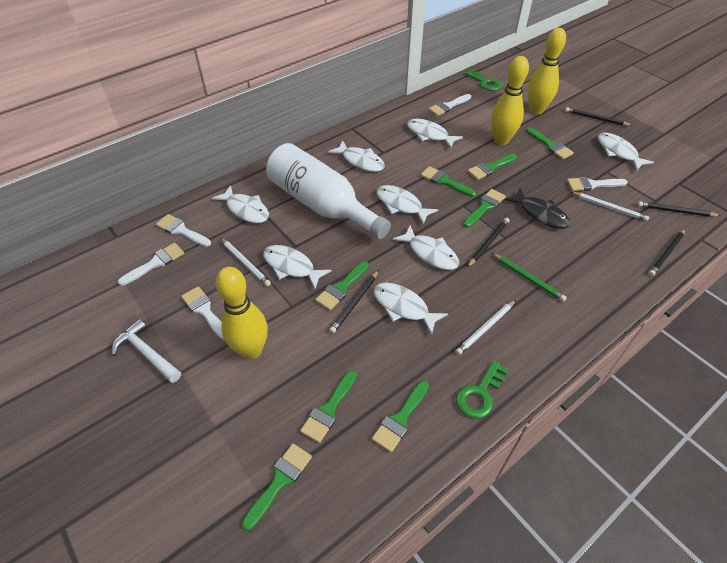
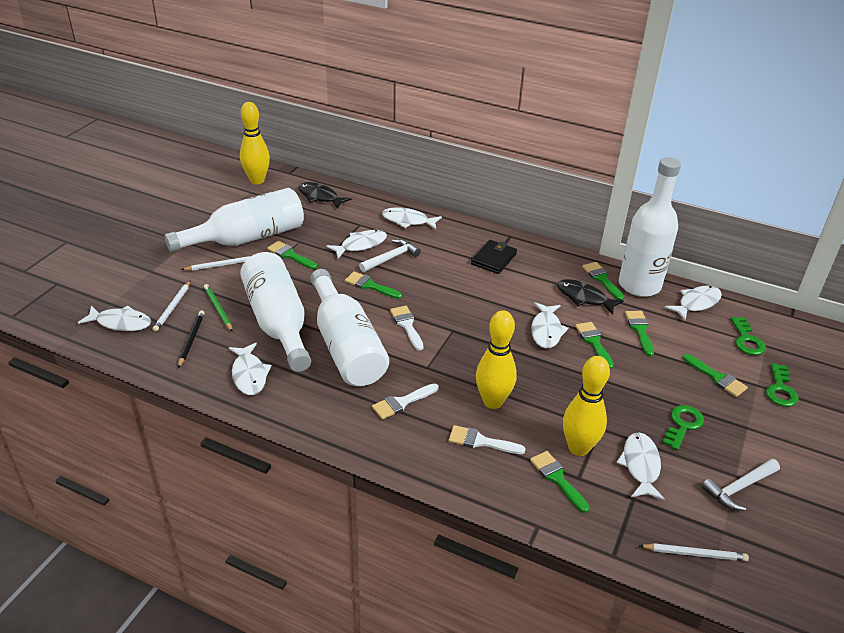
black fish: [505,188,570,229] = 1 -> [298,182,351,209] [557,279,624,315] = 2
black pencil: [329,270,379,333] [467,218,509,268] [565,107,633,126] [637,201,721,217] [648,229,685,276] = 5 -> [178,310,204,368] = 1
black wallet: none = 0 -> [471,240,517,274] = 1
green brush: [242,443,312,531] [300,370,357,443] [315,261,369,310] [372,381,429,452] [421,166,476,197] [463,189,506,228] [467,154,517,180] [527,127,574,159] = 8 -> [267,241,317,269] [345,271,402,299] [530,451,590,513] [575,322,614,369] [582,262,624,300] [625,311,654,356] [683,354,748,397] = 7
green key: [456,360,509,419] [465,70,502,91] = 2 -> [663,405,704,450] [731,317,766,355] [766,363,799,407] = 3
white bottle: [266,143,391,239] = 1 -> [165,188,304,252] [240,252,311,372] [310,269,389,386] [619,157,681,297] = 4
white brush: [118,243,185,286] [156,214,211,247] [181,286,224,340] [428,94,471,116] [567,177,628,191] = 5 -> [372,383,439,420] [390,306,423,351] [449,425,526,454] = 3
white fish: [212,185,269,223] [263,245,332,289] [328,141,385,172] [373,283,448,335] [376,185,438,225] [393,225,459,270] [407,118,463,148] [598,132,654,170] = 8 -> [78,306,151,331] [228,342,272,395] [326,230,387,258] [382,207,442,229] [531,302,569,349] [616,432,665,501] [665,285,722,321] = 7
white hammer: [112,319,181,383] = 1 -> [359,239,421,272] [702,459,780,511] = 2

